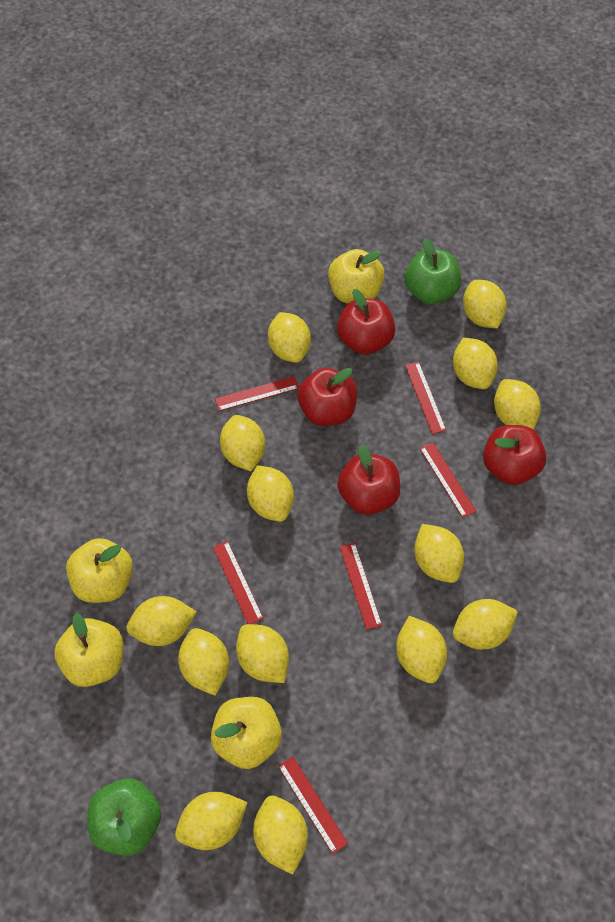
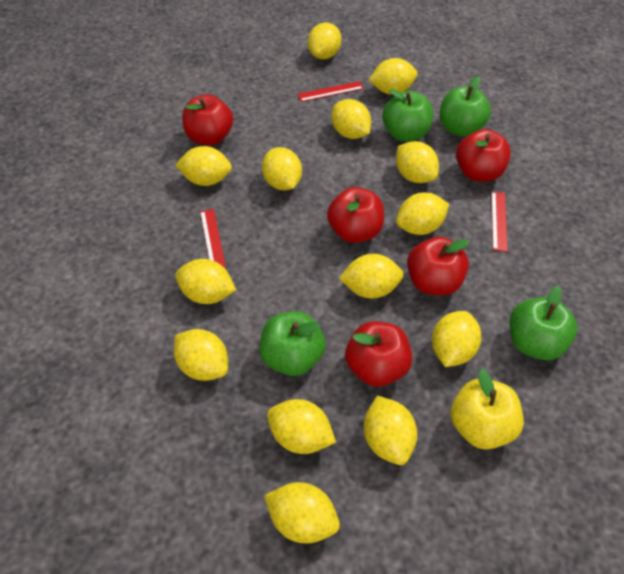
green apple: [88,778,161,856] [405,239,462,304] = 2 -> [260,311,326,376] [382,89,433,141] [440,76,491,137] [510,286,577,360] = 4
red apple: [297,368,357,426] [337,289,395,355] [338,445,400,515] [483,425,547,485] = 4 -> [182,94,233,145] [327,187,384,243] [345,321,412,387] [407,237,469,296] [456,129,511,182] = 5
red ruler: [213,541,264,624] [215,377,299,411] [278,756,348,854] [340,543,382,630] [405,362,446,434] [420,442,476,518] = 6 -> [200,209,226,269] [297,81,364,102] [491,192,508,252] = 3
yellow apple: [54,613,123,687] [66,538,133,603] [211,697,282,769] [328,249,385,304] = 4 -> [450,369,524,450] = 1

